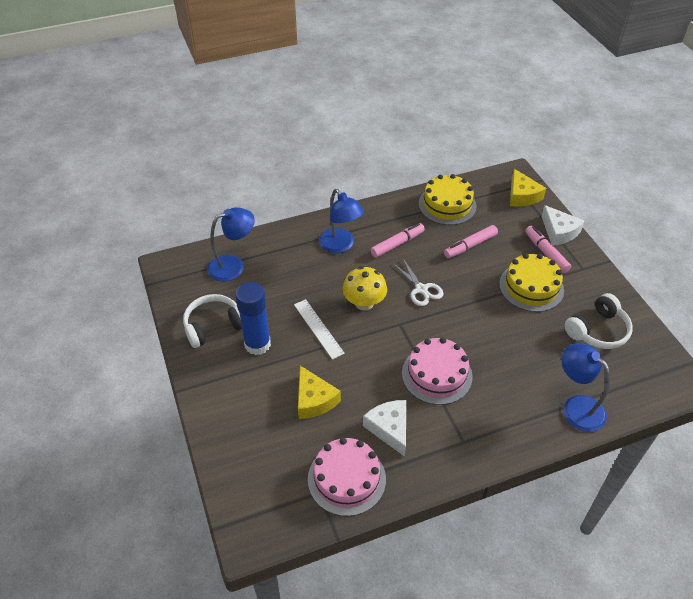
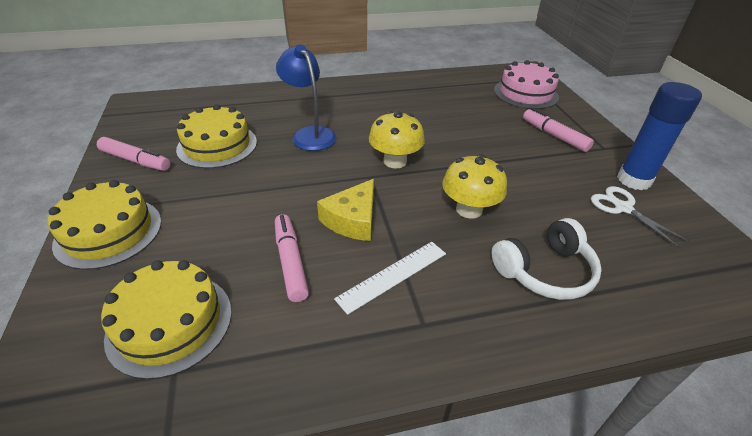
blue lamp: [207,207,255,282] [319,189,364,253] [562,343,610,432] = 3 -> [276,44,336,151] = 1
pink cake: [308,437,386,516] [402,337,473,405] = 2 -> [494,60,559,109] = 1
white cheese: [363,400,407,457] [541,205,585,246] = 2 -> none = 0
white headphones: [183,294,242,348] [564,293,633,349] = 2 -> [492,218,602,300] = 1
yellow cake: [419,174,477,225] [499,253,564,312] = 2 -> [48,180,161,270] [101,260,232,379] [176,104,257,169] = 3
yellow cheese: [298,366,341,419] [510,169,546,207] = 2 -> [317,179,374,241] = 1
yellow mushroom: [342,266,387,311] = 1 -> [369,111,425,169] [442,154,507,219] = 2

